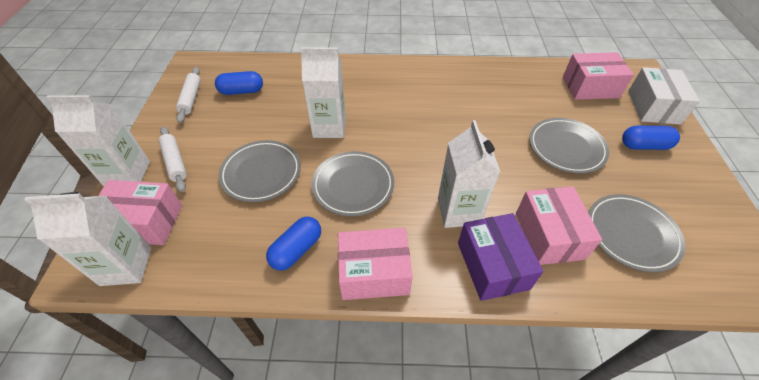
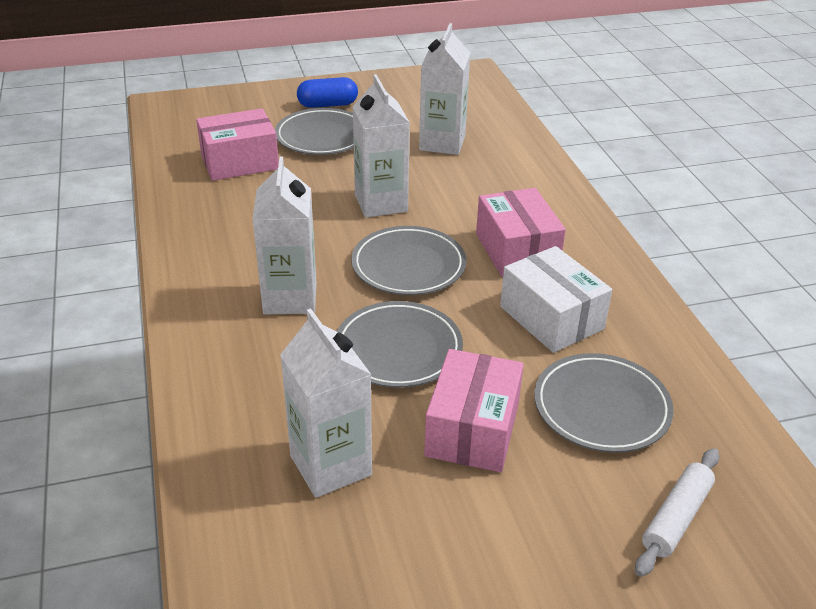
blue capsule: [215,71,263,95] [266,217,321,270] [622,126,680,150] = 3 -> [297,77,358,108] = 1
pink box: [98,180,182,245] [338,228,413,300] [516,186,602,265] [563,52,634,100] = 4 -> [196,108,279,181] [424,349,524,472] [476,188,566,277] = 3
purple box: [458,213,543,301] = 1 -> none = 0
white rolling pin: [159,126,187,192] [176,67,201,123] = 2 -> [635,448,719,577] = 1

